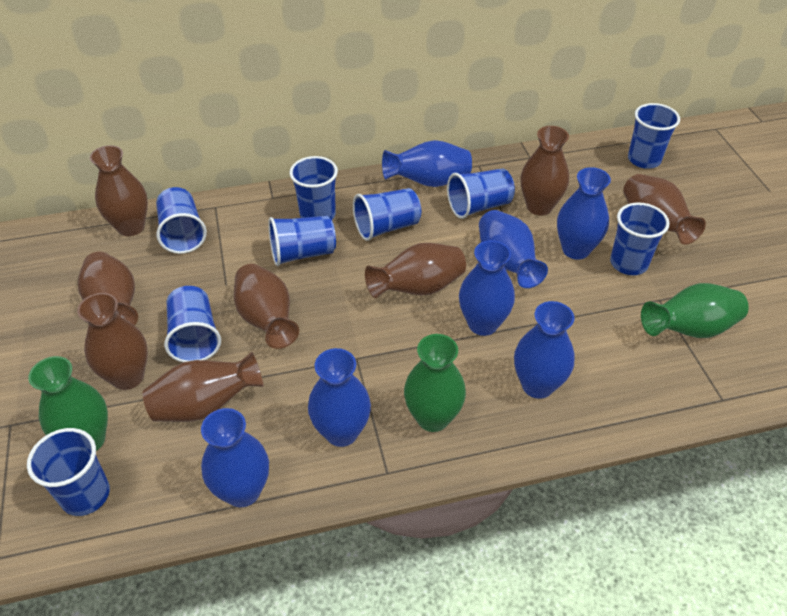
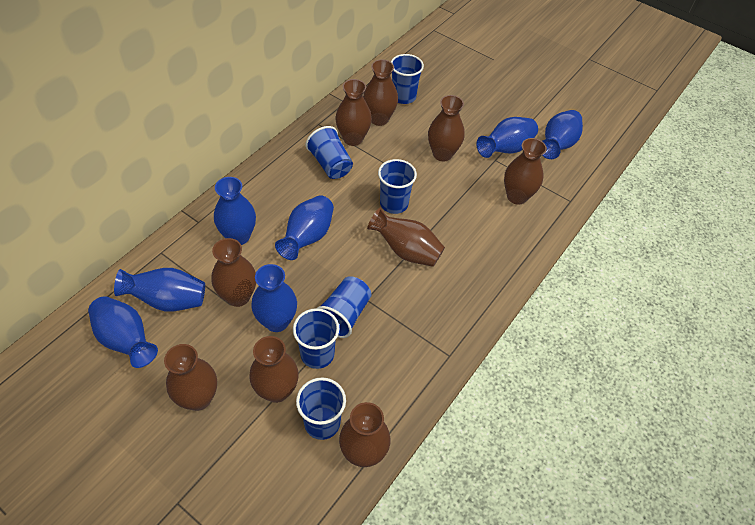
blue cup: [27,428,110,516] [156,187,207,254] [164,286,221,362] [268,216,336,266] [290,156,338,220] [353,188,421,241] [447,168,515,219] [610,202,669,275] [628,103,680,169] = 9 -> [293,308,339,369] [296,377,346,440] [306,126,353,179] [317,276,372,338] [378,159,417,214] [391,54,424,104] = 6
brown vase: [77,293,148,390] [78,252,138,326] [90,145,148,236] [143,352,264,422] [234,264,299,349] [365,243,466,298] [521,126,569,215] [623,174,706,245] = 8 -> [164,344,217,411] [211,238,256,307] [249,336,299,403] [335,79,372,146] [339,402,390,467] [363,59,398,126] [367,208,445,267] [428,95,465,161] [504,138,547,205] = 9
green vase: [28,356,108,451] [404,334,466,432] [641,283,749,338] = 3 -> none = 0

